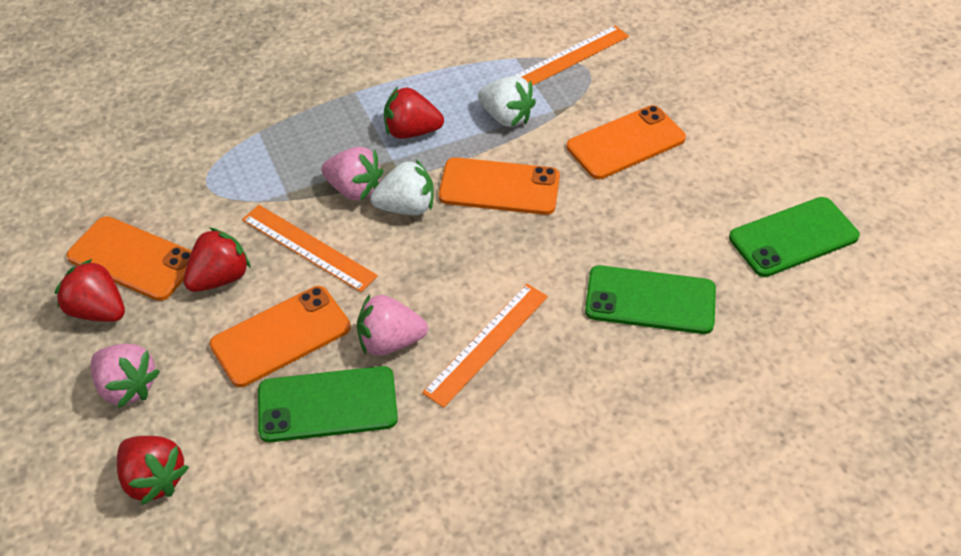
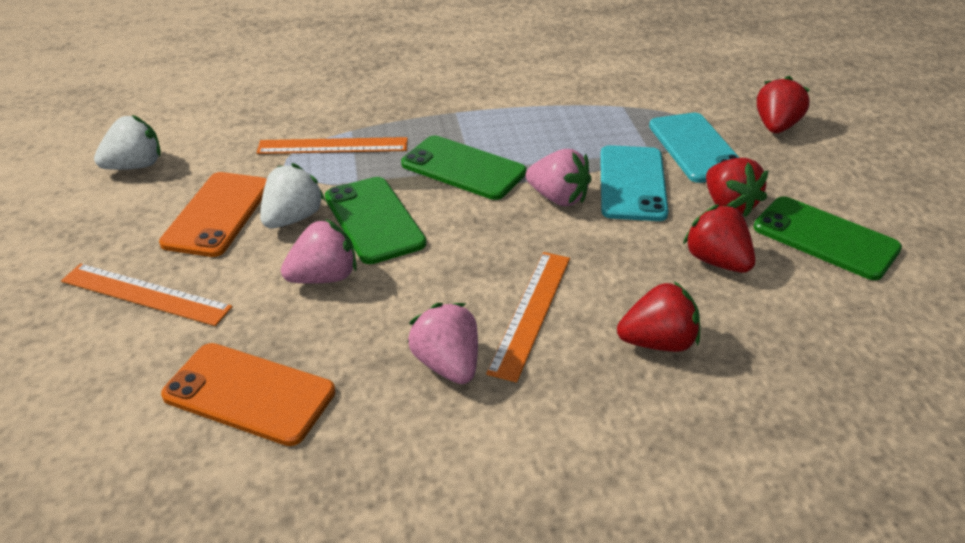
orange phone: [66,216,192,301] [210,286,351,387] [439,157,560,215] [567,105,686,179] = 4 -> [159,172,267,257] [161,343,335,446] = 2
turquoise phone: none = 0 -> [600,145,669,221] [649,113,739,183] = 2

